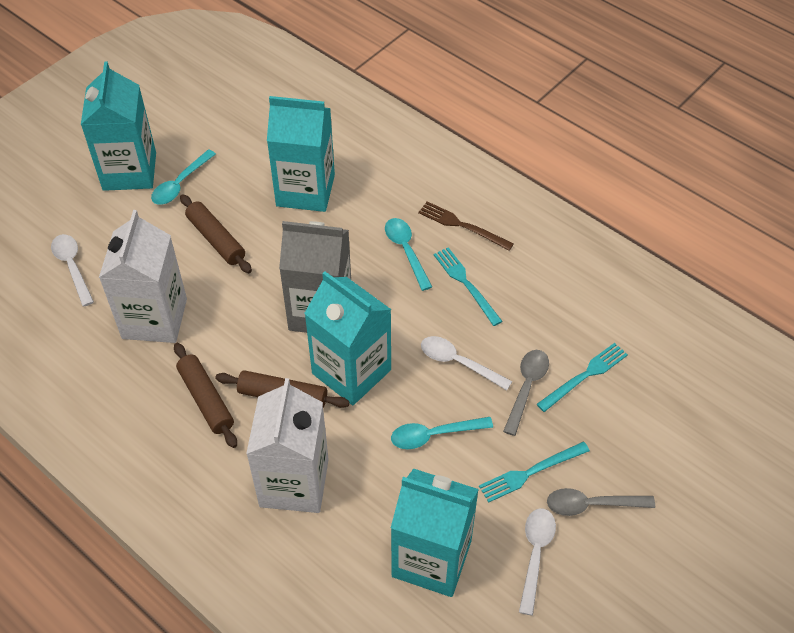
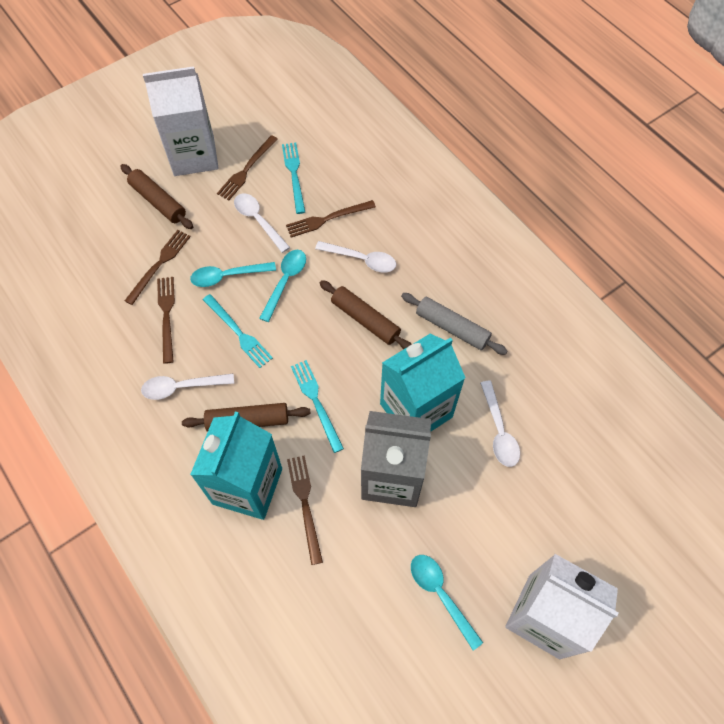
brown fork: [418,202,514,251] = 1 -> [125,230,191,305] [157,277,175,364] [217,135,278,200] [286,200,376,237] [287,455,323,565] = 5
grey rolling pin: none = 0 -> [401,293,507,355] = 1
grey spoon: [503,350,549,436] [547,488,655,516] = 2 -> none = 0
turquoise carton: [81,61,156,191] [267,96,335,212] [304,271,392,405] [391,469,479,597] = 4 -> [190,411,282,520] [380,334,465,432] = 2
white spoon: [51,234,94,307] [421,336,512,390] [519,508,556,616] = 3 -> [141,374,234,400] [234,193,290,253] [315,241,396,272] [480,381,520,467] = 4

